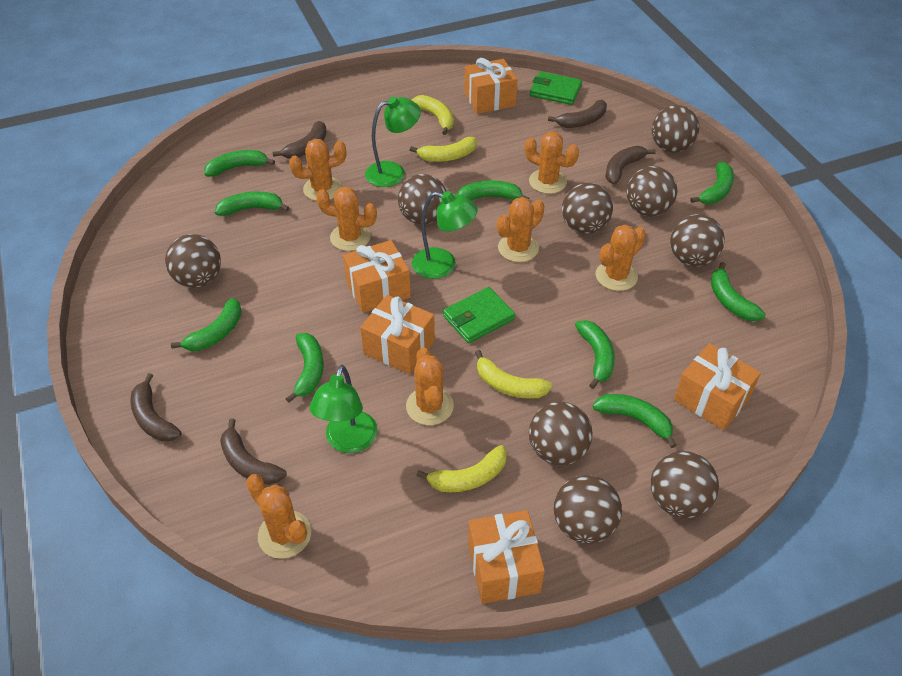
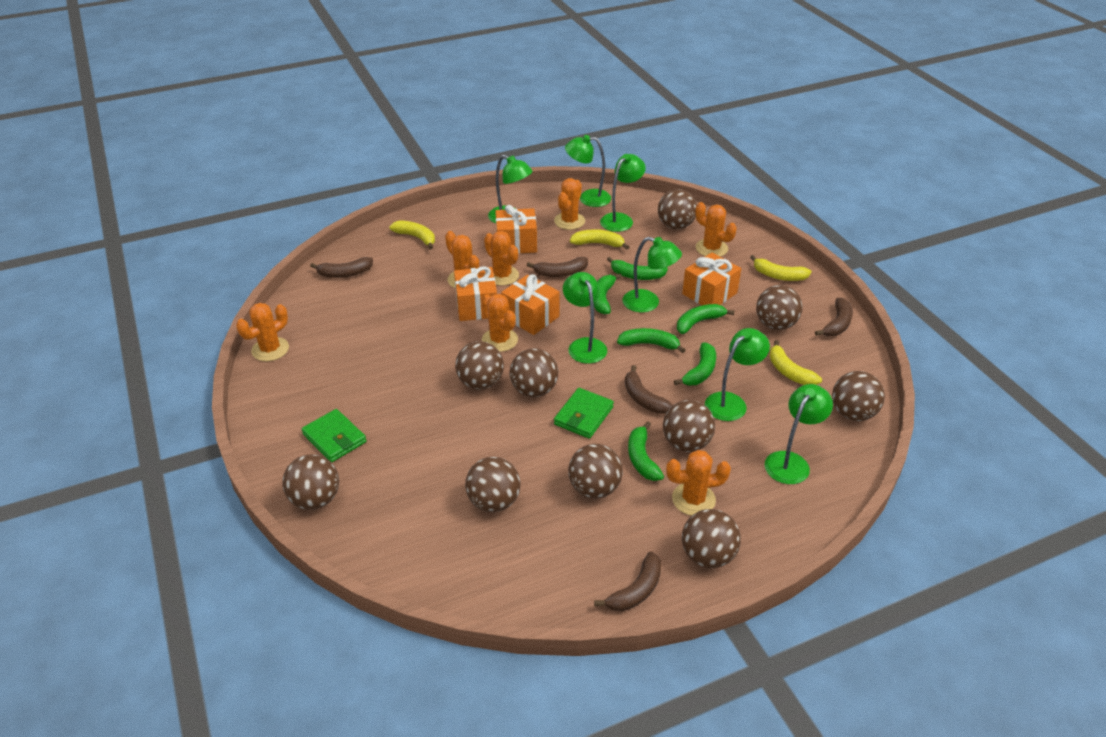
brown ball: [165,234,221,288] [398,174,446,225] [529,402,593,465] [554,475,622,544] [562,183,613,234] [626,166,677,216] [651,451,719,518] [652,105,699,153] [670,214,725,267] = 9 -> [282,454,339,510] [455,341,504,389] [465,457,521,512] [510,348,558,397] [568,444,623,498] [658,189,697,229] [663,400,715,452] [682,509,741,568] [756,285,803,330] [832,371,885,421] = 10
green banana: [171,298,242,351] [204,150,275,177] [215,192,290,216] [286,333,324,403] [457,180,529,201] [575,320,615,389] [593,394,677,448] [690,162,734,204] [711,262,766,321] = 9 -> [594,273,622,314] [607,257,668,280] [617,328,686,353] [628,421,664,481] [674,342,716,386] [677,304,735,334] = 6
green lamp: [309,365,378,453] [365,97,421,187] [412,191,478,279] = 3 -> [488,155,533,223] [563,272,607,364] [565,135,611,207] [600,154,646,232] [622,237,682,312] [705,328,770,421] [765,384,833,484] = 7
orange gift: [343,240,411,313] [360,295,435,374] [464,58,518,114] [468,510,545,604] [674,343,761,430] = 5 -> [454,266,497,321] [495,205,537,254] [501,274,560,335] [682,252,741,305] = 4

